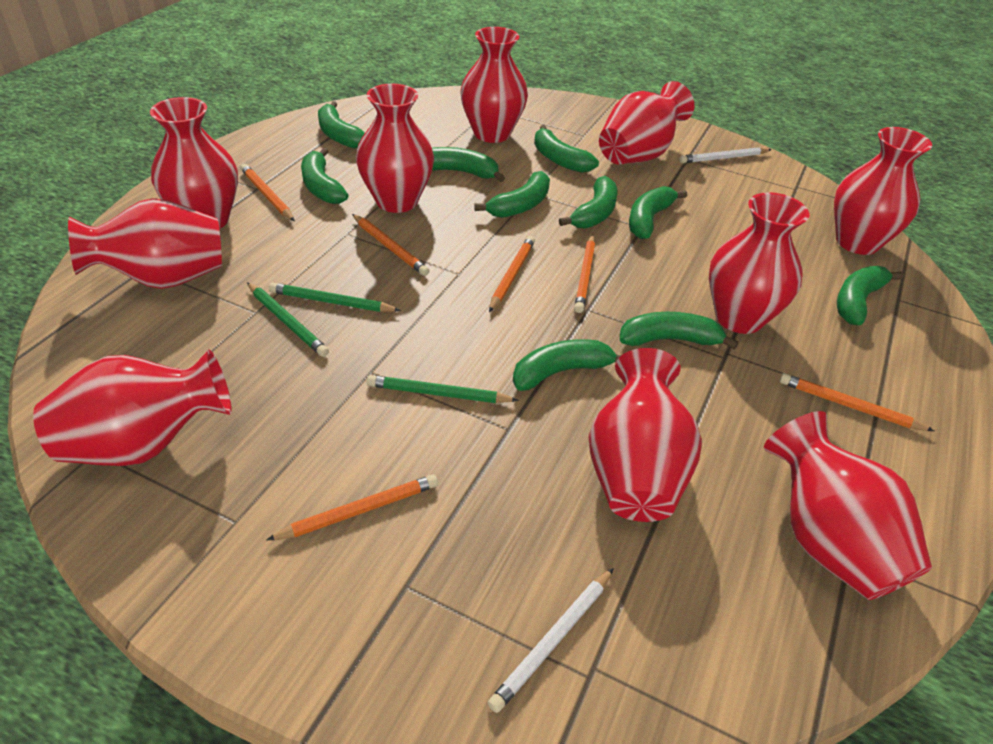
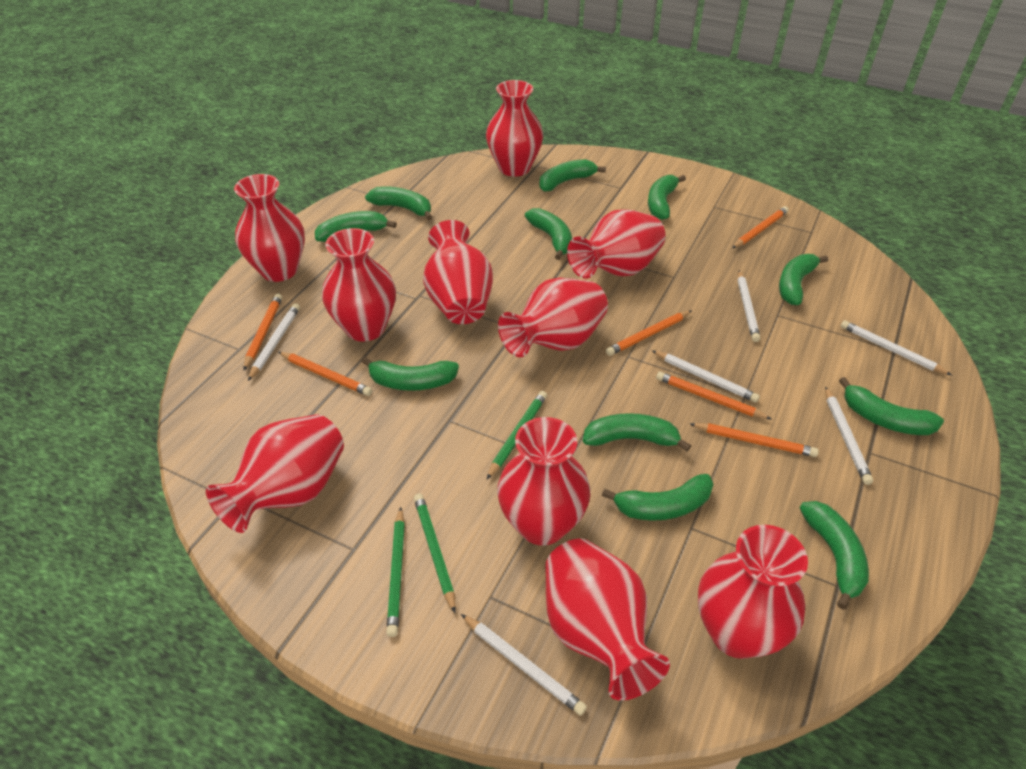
green banana: [301,148,348,204] [318,101,365,148] [432,147,505,182] [474,171,550,218] [513,339,621,391] [534,125,599,173] [559,176,618,229] [620,312,739,349] [629,186,687,239] [837,266,903,325] = 10 -> [315,211,397,242] [361,357,459,391] [365,186,432,220] [525,208,572,260] [539,159,606,192] [583,413,691,451] [602,474,714,521] [648,175,686,220] [779,254,828,305] [800,501,869,610] [839,377,944,435] = 11
white pencil: [488,568,614,713] [679,147,772,164] = 2 -> [248,303,300,381] [461,614,587,716] [652,350,760,403] [738,270,760,342] [825,386,873,485] [841,320,952,375] = 6

